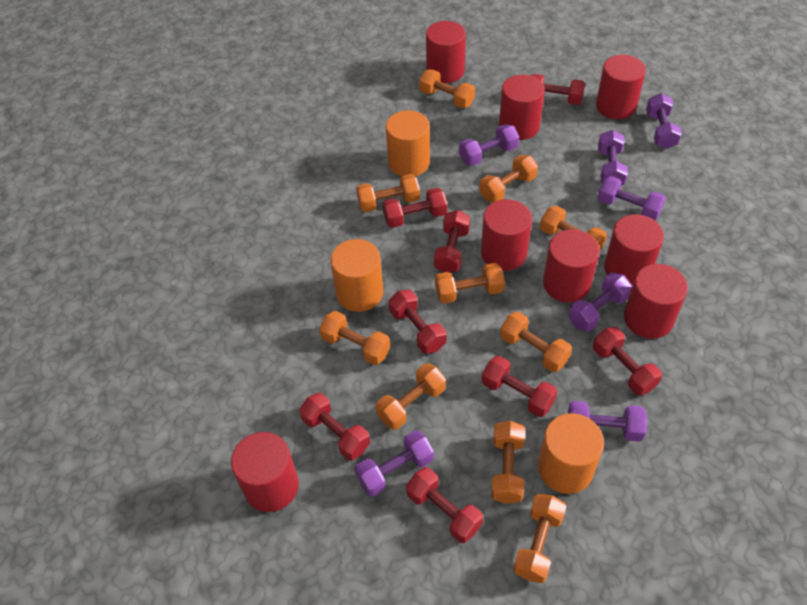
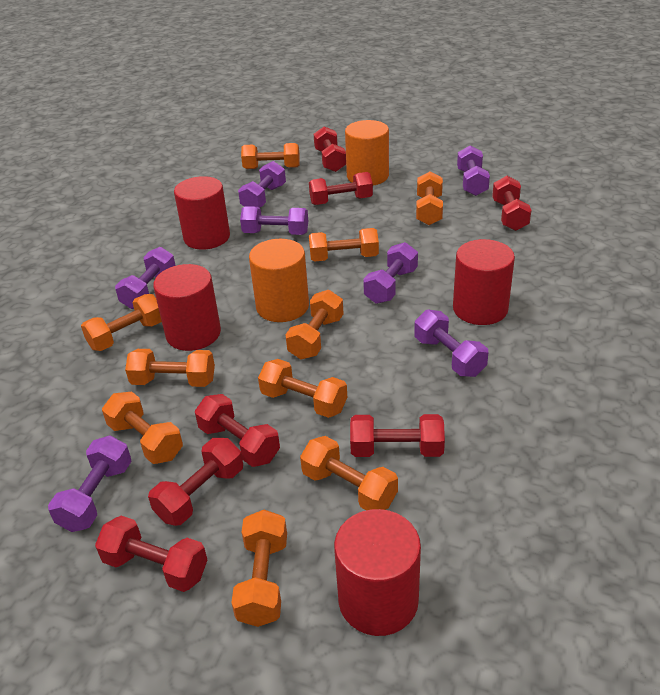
orange cylinder: [330,239,383,312] [386,110,430,176] [538,413,604,494] = 3 -> [249,239,309,322] [345,120,389,185] = 2
red cylinder: [231,432,299,512] [426,21,466,83] [481,199,532,271] [499,74,545,140] [543,229,600,302] [596,55,646,120] [604,214,664,286] [624,264,688,339] = 8 -> [153,264,221,351] [174,176,230,250] [334,509,421,636] [453,239,515,325] = 4
red dumbbell: [299,393,370,460] [383,188,447,228] [389,290,446,354] [406,467,483,543] [434,210,470,273] [482,356,557,417] [531,74,585,105] [593,327,662,396] = 8 -> [95,516,207,592] [148,438,243,526] [195,394,280,467] [309,172,373,205] [314,126,346,172] [350,414,445,457] [492,176,532,231] = 7

